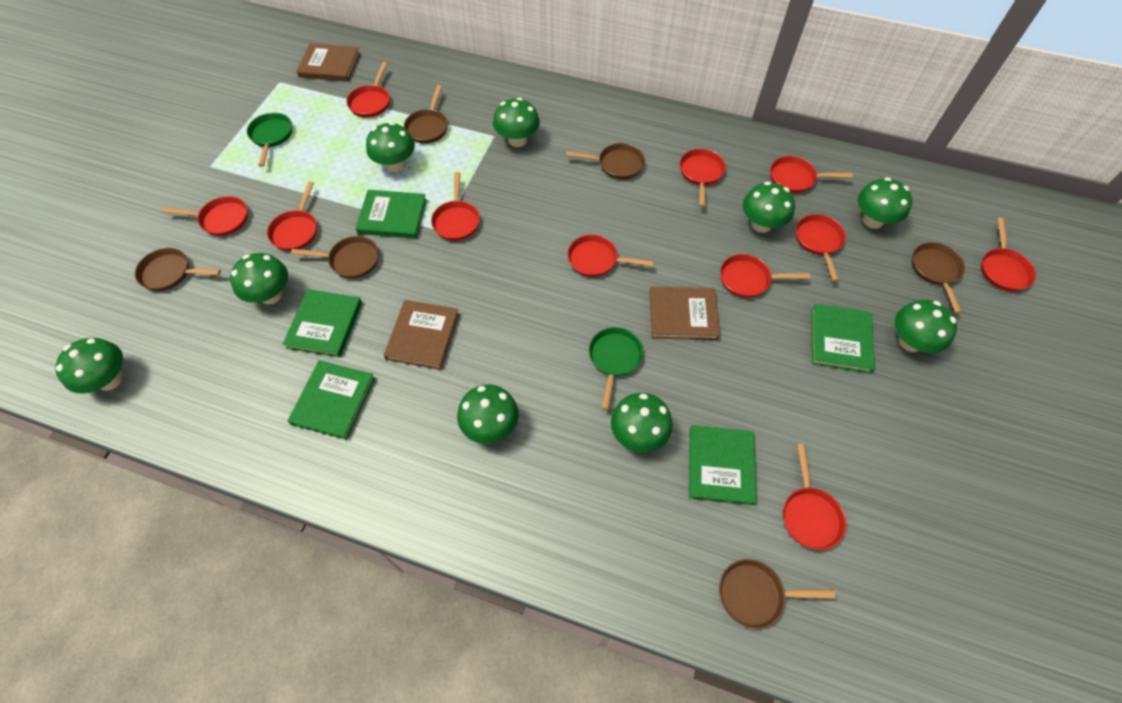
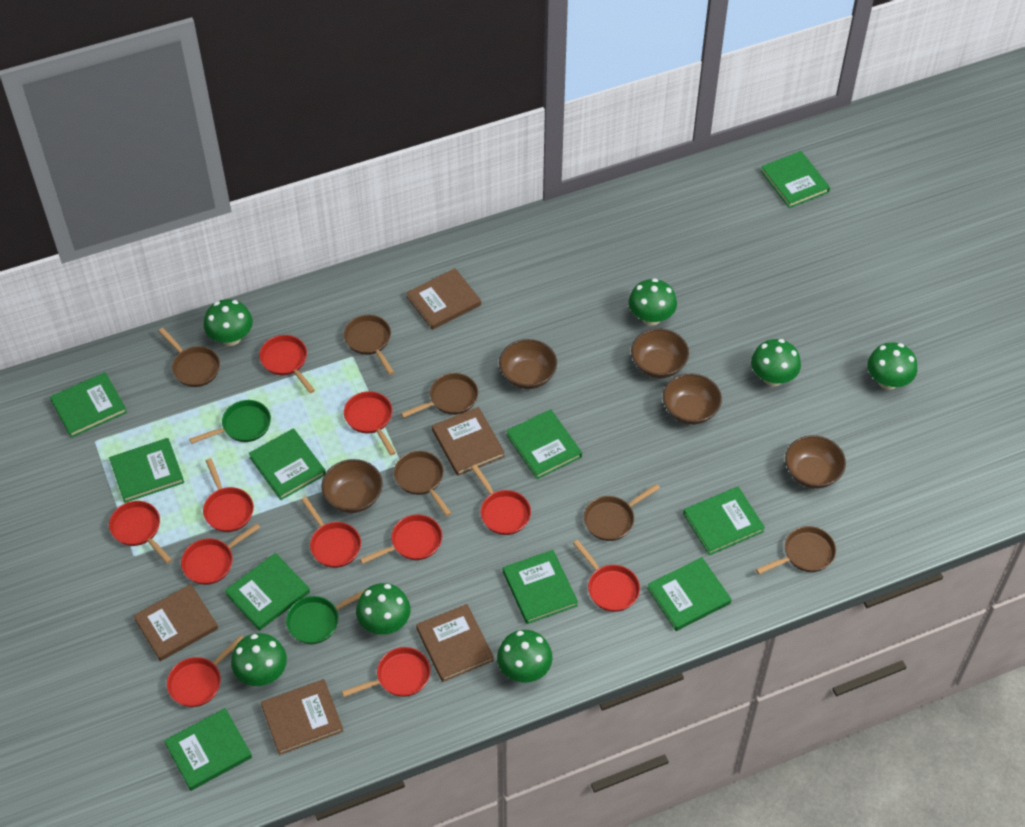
brown book: [296,43,360,82] [384,300,459,370] [650,287,720,340] = 3 -> [133,584,218,661] [261,679,343,755] [406,268,481,330] [416,604,494,682] [432,407,505,476] = 5
brown bowl: none = 0 -> [322,459,383,513] [499,339,557,389] [631,329,689,378] [663,373,722,425] [785,435,846,488] = 5
green book: [283,289,362,358] [288,360,375,440] [355,190,427,239] [689,425,757,505] [811,304,875,374] = 5 -> [50,372,127,438] [109,438,184,503] [164,708,252,791] [225,553,310,631] [249,428,326,500] [503,550,578,624] [506,409,582,479] [647,557,731,631] [683,487,765,555] [761,151,830,208] = 10
green mushroom: [55,338,123,394] [230,253,288,305] [366,122,415,172] [457,384,519,444] [493,98,540,147] [611,393,673,453] [743,181,795,233] [858,177,912,229] [895,300,957,353] = 9 -> [204,299,253,346] [231,633,287,686] [356,583,410,635] [497,630,552,683] [629,278,677,326] [751,339,801,386] [867,342,917,390] = 7

